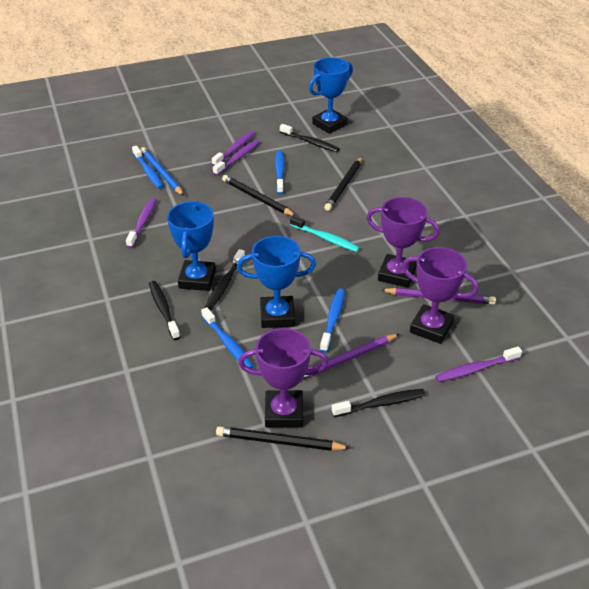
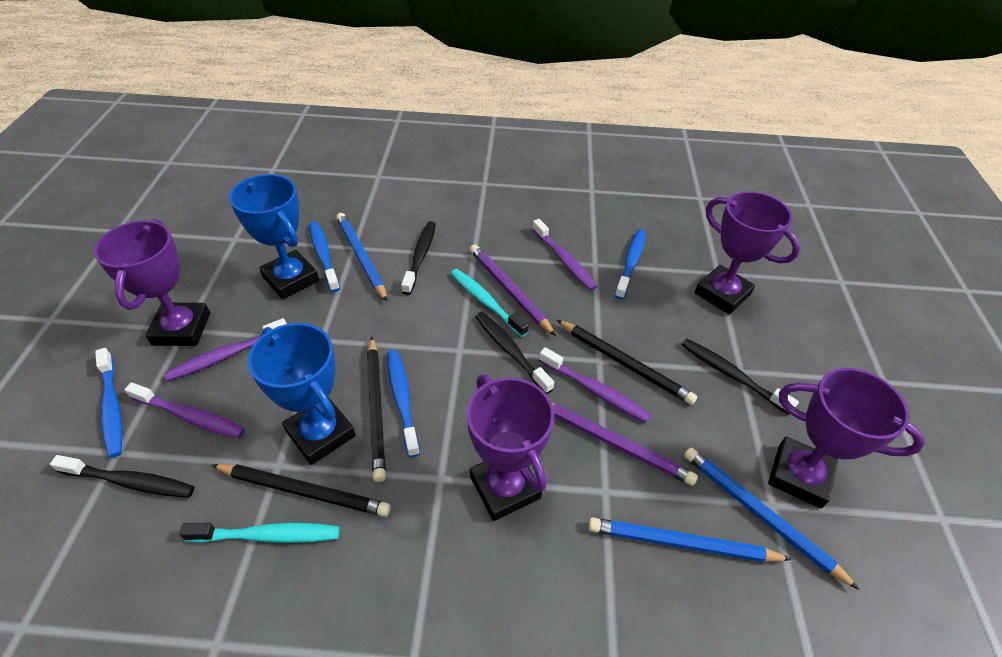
blue pencil: [140,147,184,196] = 1 -> [337,213,387,301] [588,517,792,562] [684,448,860,590] = 3
blue trophy: [167,201,216,291] [237,236,316,328] [309,57,353,134] = 3 -> [229,174,319,299] [247,323,356,465] = 2
purple trophy: [238,328,328,428] [366,197,440,288] [402,247,478,344] = 3 -> [94,219,210,346] [466,375,554,521] [695,191,800,315] [768,368,925,508] = 4
turquoise toothbrush: [290,215,360,252] = 1 -> [179,523,340,543] [450,269,529,337] = 2

